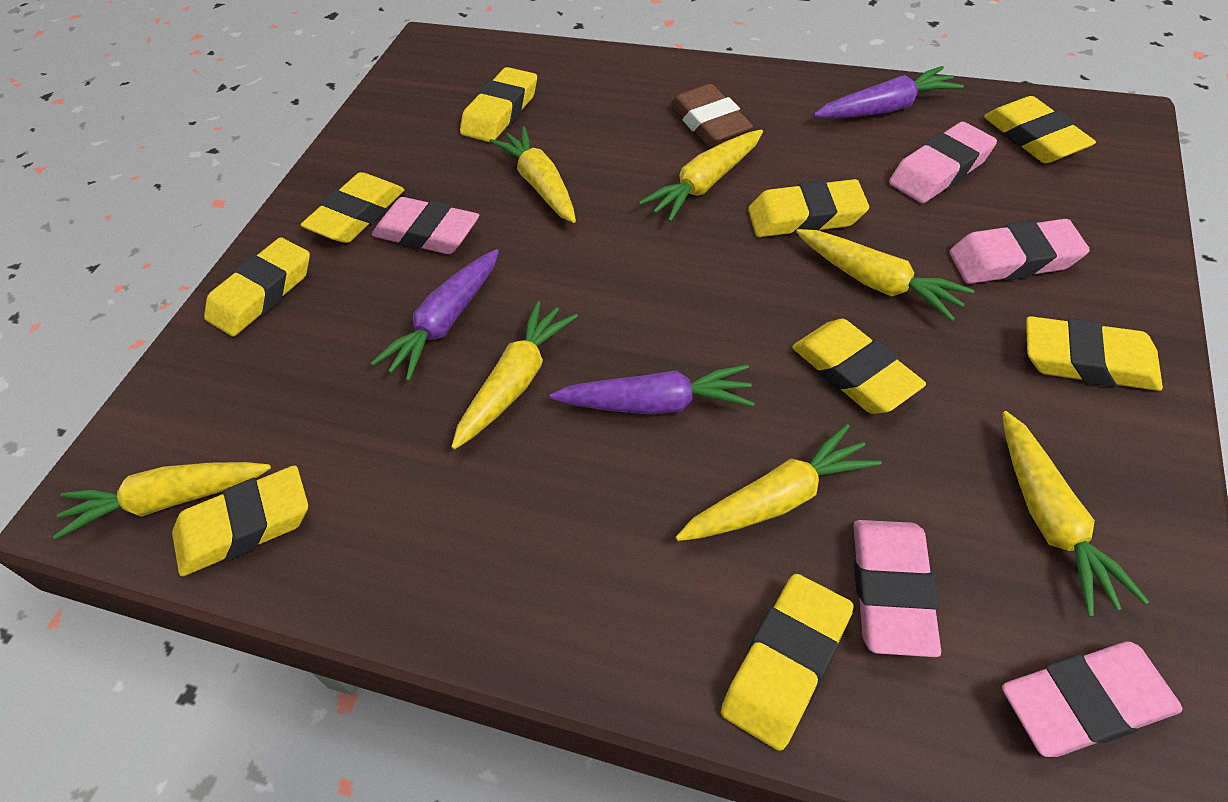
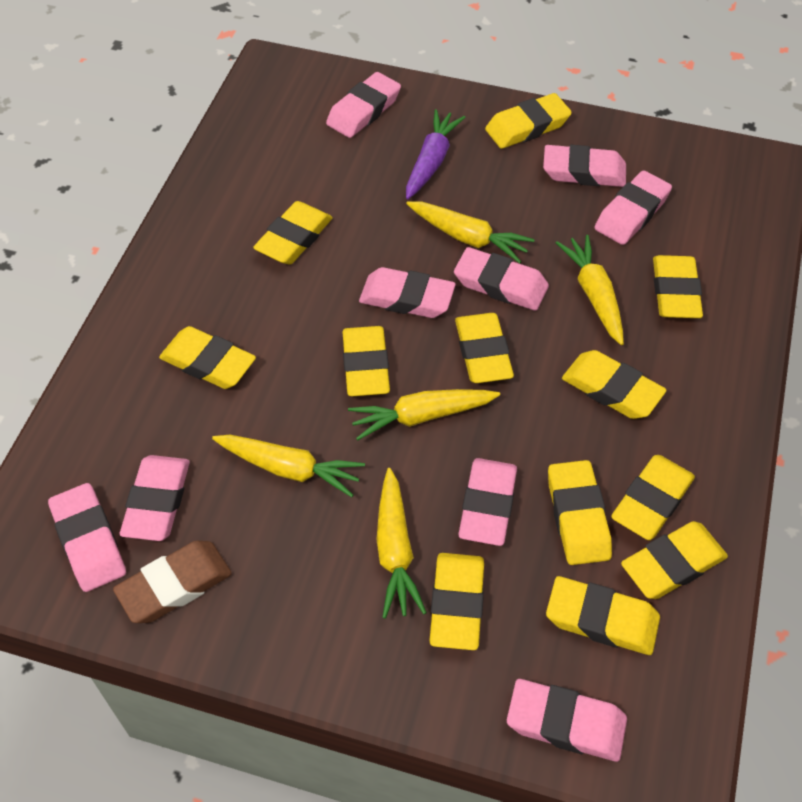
pink eraser: [372,197,479,254] [854,520,941,657] [889,122,997,203] [949,219,1090,284] [1002,641,1182,757] = 5 -> [48,483,126,592] [120,455,190,541] [326,72,401,138] [359,267,456,318] [454,247,549,311] [458,458,517,546] [507,679,627,762] [543,145,626,187] [594,170,672,245] = 9
purple carrot: [371,249,499,381] [550,364,755,415] [814,66,964,118] = 3 -> [406,109,466,199] = 1
yellow carrot: [53,462,271,540] [451,301,578,450] [489,127,576,223] [639,129,763,222] [676,424,882,541] [796,229,975,321] [1002,411,1149,617] = 7 -> [212,435,365,497] [348,389,500,441] [376,468,427,619] [406,201,535,264] [556,235,624,345] = 5
yellow eraser: [172,465,308,577] [204,237,310,337] [301,172,405,243] [460,67,537,142] [721,574,854,751] [748,179,869,237] [792,319,926,414] [984,96,1096,163] [1026,316,1163,391] = 9 -> [159,326,256,389] [253,201,333,264] [343,326,390,396] [429,553,484,650] [455,313,514,383] [485,93,572,149] [546,576,660,655] [548,460,612,565] [562,350,667,419] [611,455,695,540] [621,521,728,599] [653,255,703,318] = 12

